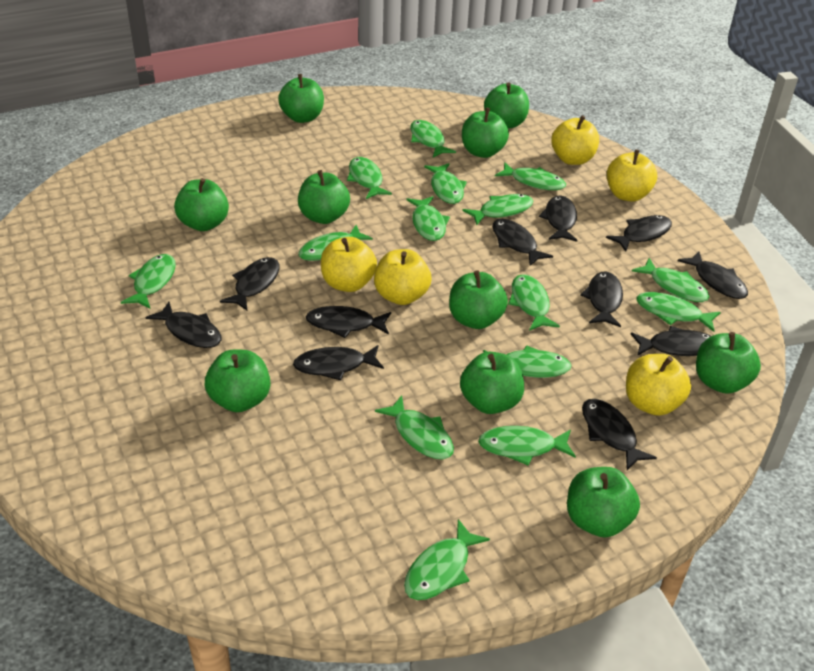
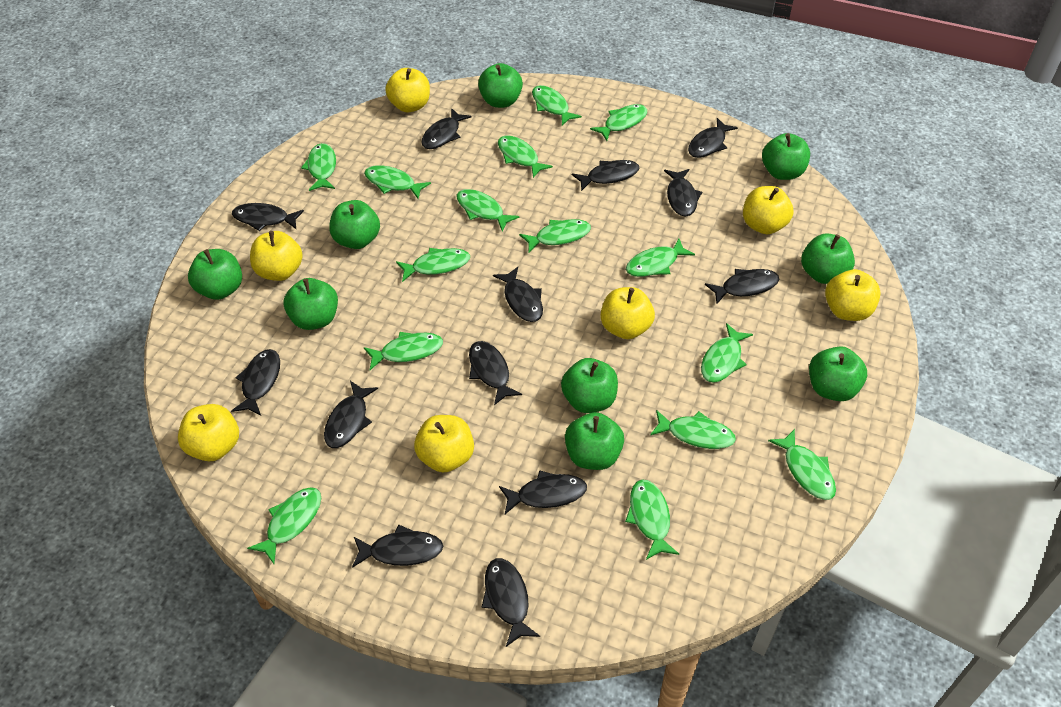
black fish: [146,302,221,348] [220,257,280,310] [293,345,384,380] [306,306,391,338] [492,219,553,266] [539,195,577,242] [580,272,623,327] [582,399,657,470] [606,215,672,252] [631,326,711,356] [677,251,748,299] = 11 -> [231,349,280,416] [232,203,304,231] [324,381,378,448] [352,525,443,568] [421,108,472,149] [469,341,522,405] [482,558,540,647] [493,267,543,322] [499,470,587,514] [572,160,639,191] [664,169,702,217] [688,118,738,158] [705,269,779,304] = 13
green apple: [174,178,229,231] [205,350,270,412] [278,74,324,123] [298,170,350,224] [449,270,508,329] [460,352,524,414] [462,108,509,158] [484,82,529,129] [567,467,640,537] [696,332,761,394] = 10 -> [188,249,242,300] [284,278,338,330] [329,200,380,249] [478,63,523,108] [561,358,618,413] [565,412,624,470] [762,133,810,180] [801,233,855,284] [809,346,867,401] = 9
yellow apple: [321,237,377,292] [374,249,431,305] [551,116,599,165] [607,149,657,202] [626,354,691,416] = 5 -> [178,404,239,461] [250,231,303,281] [385,68,430,112] [414,415,474,473] [600,287,655,339] [743,186,793,234] [825,269,881,321] = 7

